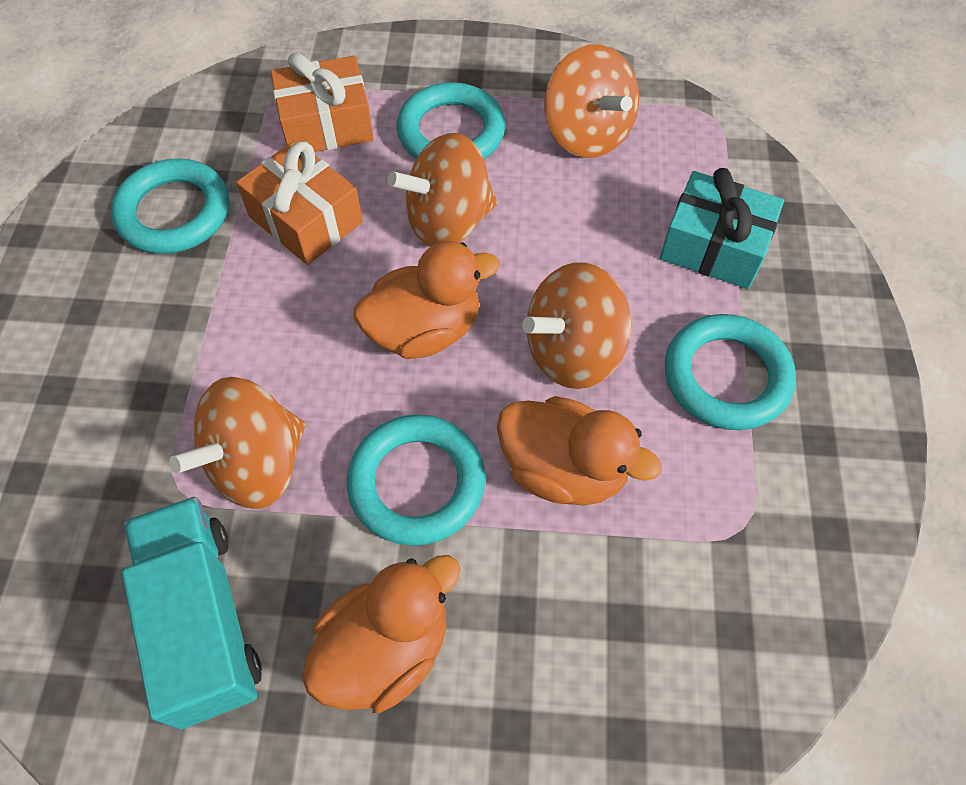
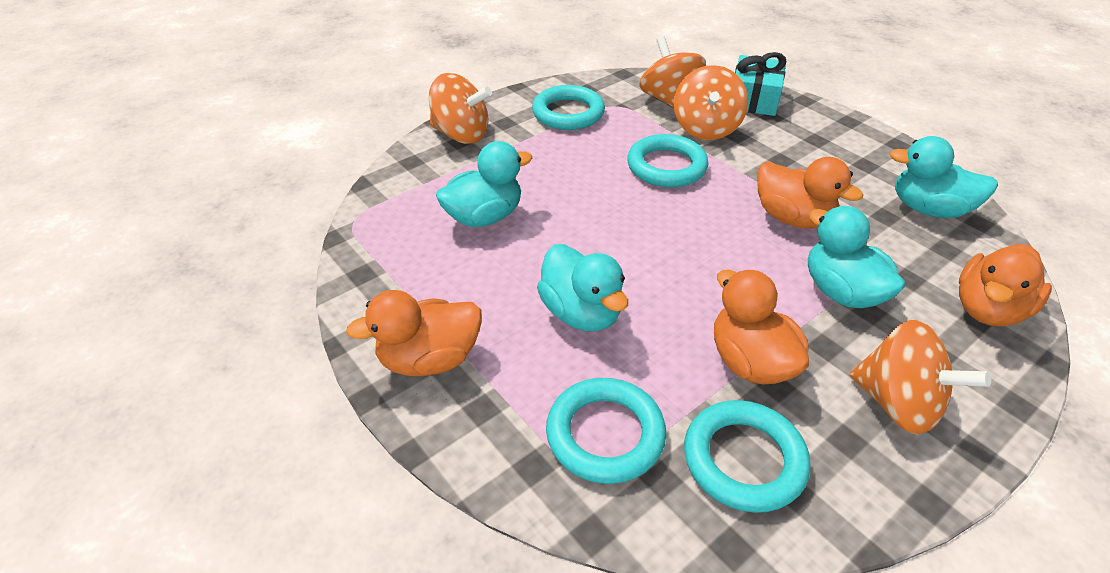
orange duck: [302,555,461,713] [353,241,500,359] [497,396,662,506] = 3 -> [346,290,482,376] [714,269,809,384] [757,157,863,229] [959,244,1052,326] = 4
orange gift: [236,140,363,265] [270,52,374,152] = 2 -> none = 0
turquoise duck: none = 0 -> [436,141,532,227] [537,244,628,331] [808,206,905,308] [889,136,998,218] = 4
turquoise truck: [122,497,262,730] = 1 -> none = 0

